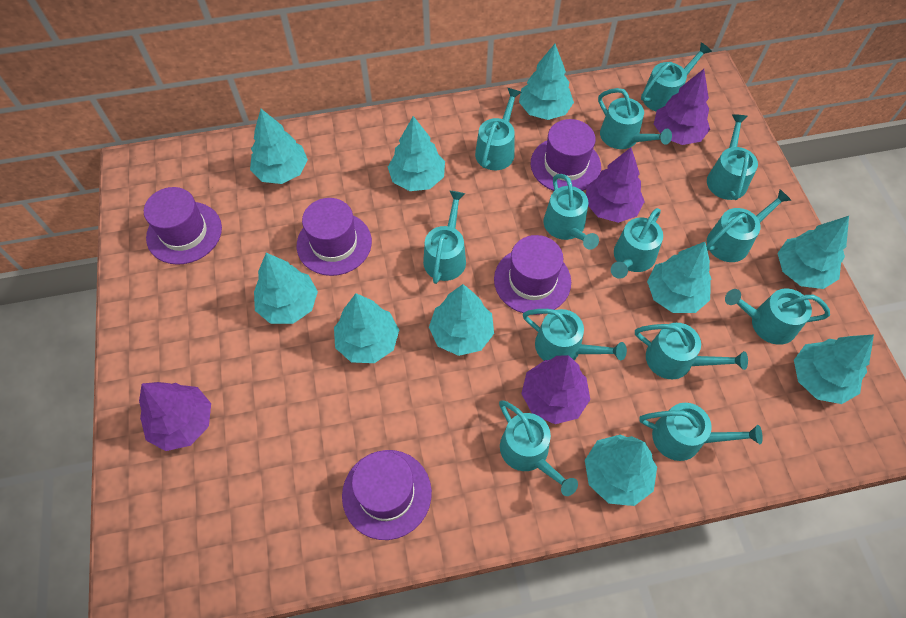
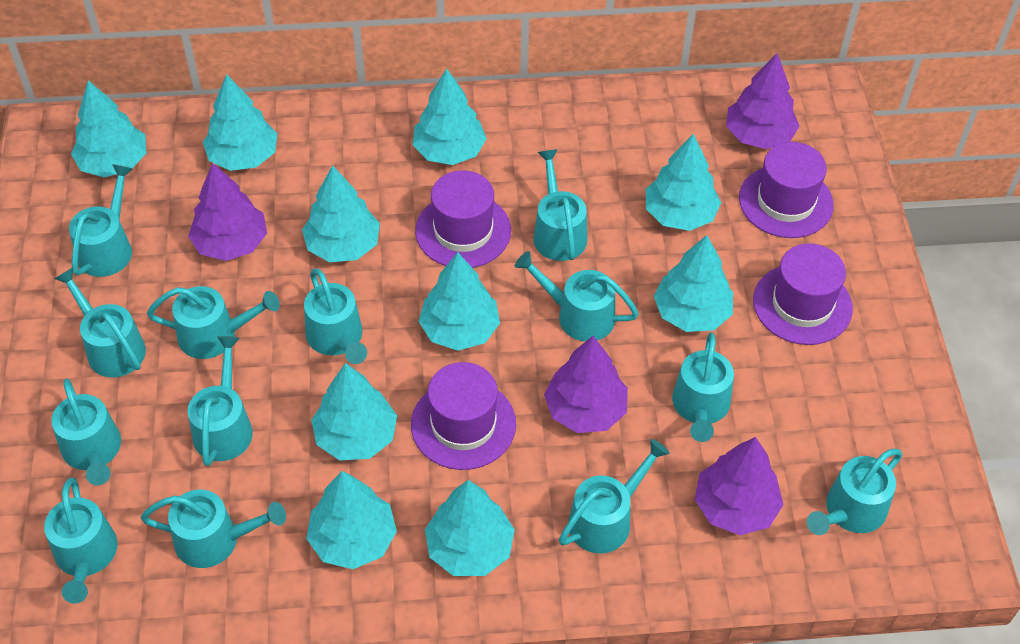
purple hat: [144,187,222,265] [297,198,372,276] [342,450,432,540] [494,235,571,315] [531,119,601,191] = 5 -> [411,362,516,470] [415,170,511,268] [739,142,834,238] [753,243,853,345] = 4

